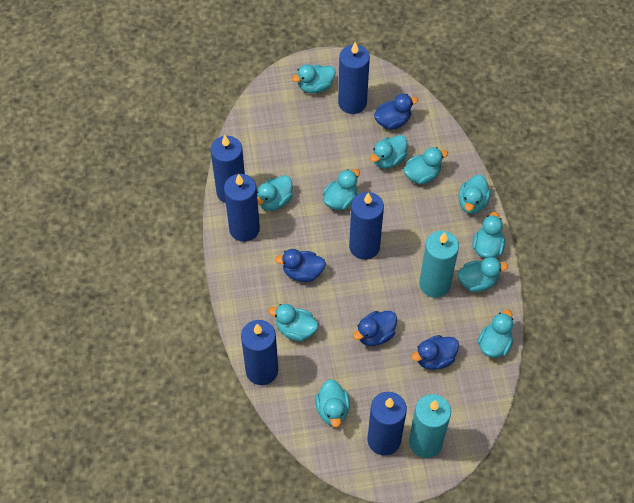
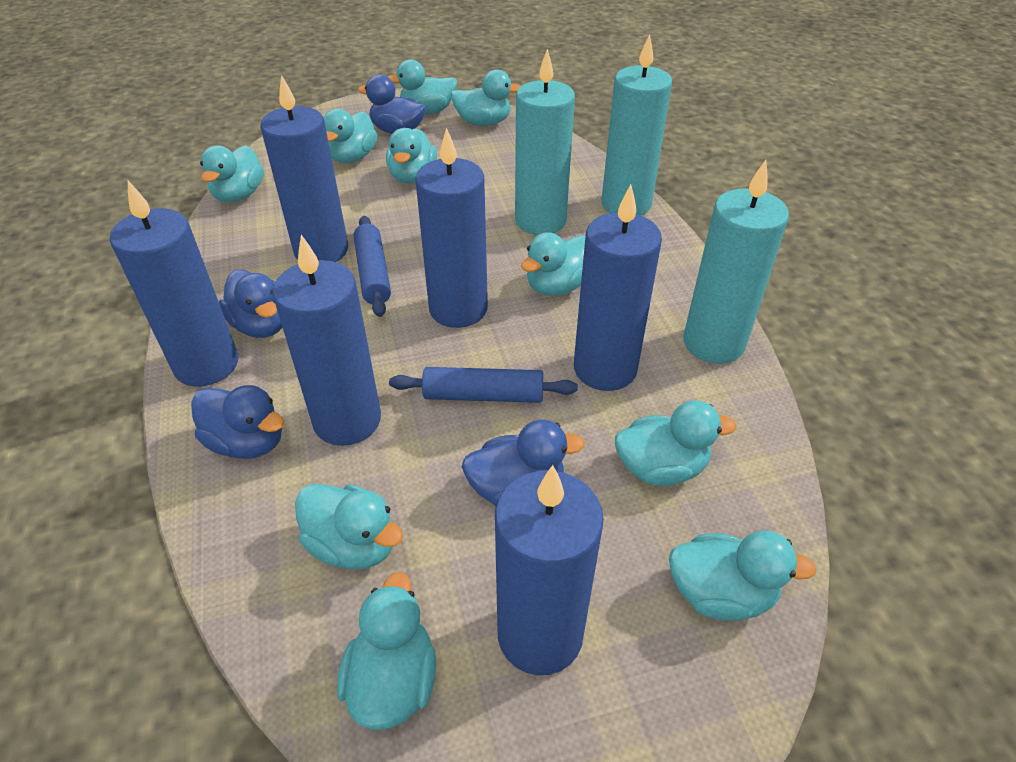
blue rolling pin: none = 0 -> [354,216,391,317] [389,367,578,403] = 2
turquoise candle: [409,394,451,458] [419,231,459,298] = 2 -> [515,49,575,235] [602,34,672,216] [683,160,789,364] = 3
turquoise duck: [257,175,293,211] [268,304,318,341] [292,64,335,93] [315,379,350,428] [323,169,360,210] [370,135,407,169] [404,147,448,185] [457,257,508,292] [459,175,491,214] [472,212,505,259] [477,310,513,358] = 11 -> [200,145,264,202] [295,484,403,570] [323,109,378,163] [337,572,436,730] [386,128,437,183] [388,59,457,114] [451,69,520,126] [521,232,585,296] [615,400,736,486] [669,531,816,621] = 10

